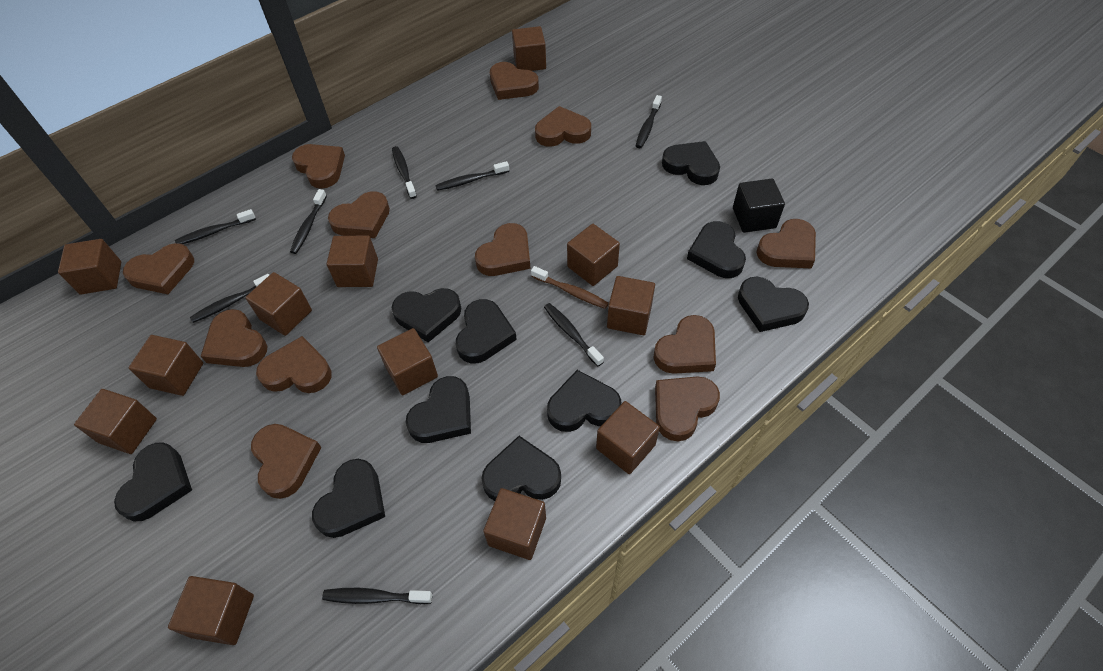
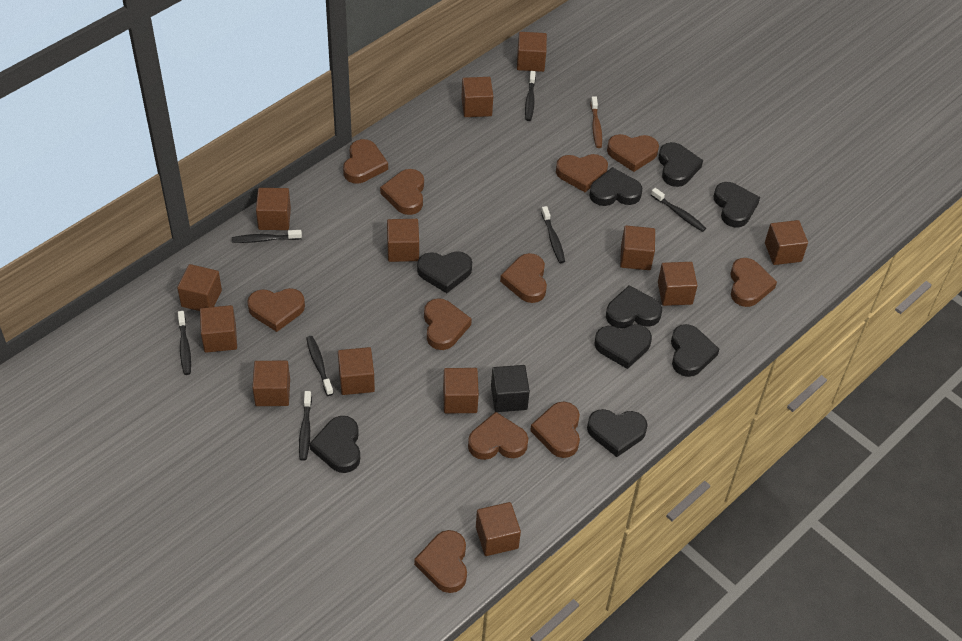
black heart: [114,442,192,521] [312,459,385,538] [392,288,462,342] [406,376,471,443] [456,299,517,364] [481,436,561,501] [547,370,621,432] [662,141,720,185] [687,221,746,278] [738,277,809,332] = 10 -> [310,416,360,473] [417,251,472,293] [587,409,648,457] [589,167,642,206] [595,324,652,369] [606,285,662,329] [658,142,703,187] [671,324,719,377] [713,182,760,227] = 9
black toothbrush: [175,209,256,244] [190,274,269,323] [290,189,327,254] [322,588,432,604] [392,146,417,199] [435,161,509,191] [544,303,604,366] [636,95,662,148] = 8 -> [178,311,191,375] [232,230,302,243] [299,391,312,461] [306,336,333,396] [525,71,536,121] [541,206,565,263] [651,188,706,232] = 7
brown cube: [58,239,121,295] [74,389,157,454] [129,335,203,396] [168,576,254,645] [245,272,312,336] [327,236,378,287] [377,328,438,395] [483,488,546,560] [512,26,546,71] [567,224,620,286] [596,401,660,474] [607,276,655,335] = 12 -> [177,264,222,311] [200,305,237,353] [252,361,290,406] [256,188,291,230] [338,347,375,395] [387,219,419,262] [443,368,479,413] [461,77,493,117] [476,502,521,556] [517,32,547,72] [620,226,655,270] [658,262,698,306] [765,220,808,265] = 13
brown heart: [123,243,194,294] [201,309,268,367] [251,424,322,499] [256,336,332,393] [292,144,345,189] [328,192,390,238] [475,223,531,276] [490,62,539,100] [535,106,591,147] [653,315,716,374] [655,376,720,441] [756,219,816,268] = 12 -> [247,288,305,332] [343,139,388,183] [380,169,424,215] [414,530,467,593] [424,298,472,350] [468,412,528,460] [500,253,547,303] [530,402,580,458] [556,154,608,192] [607,134,659,172] [730,258,777,307] = 11

